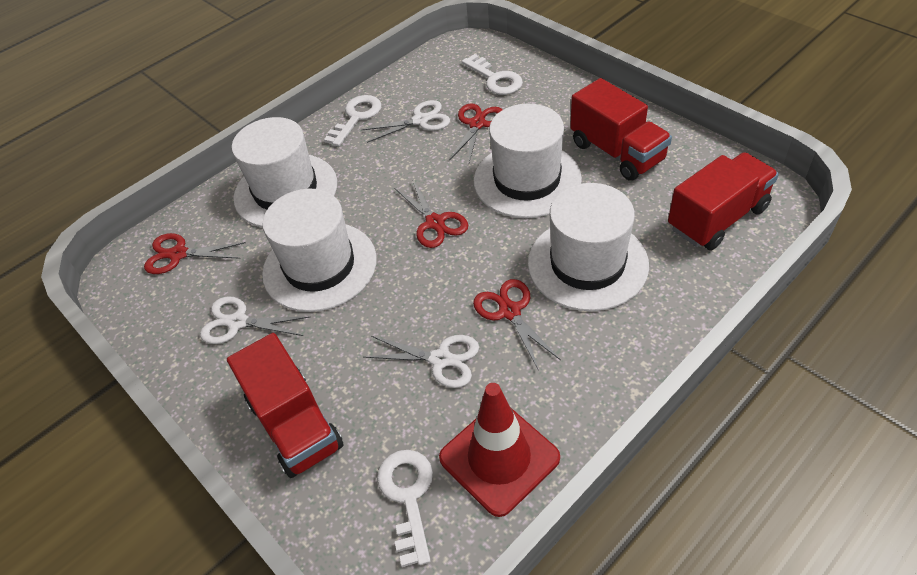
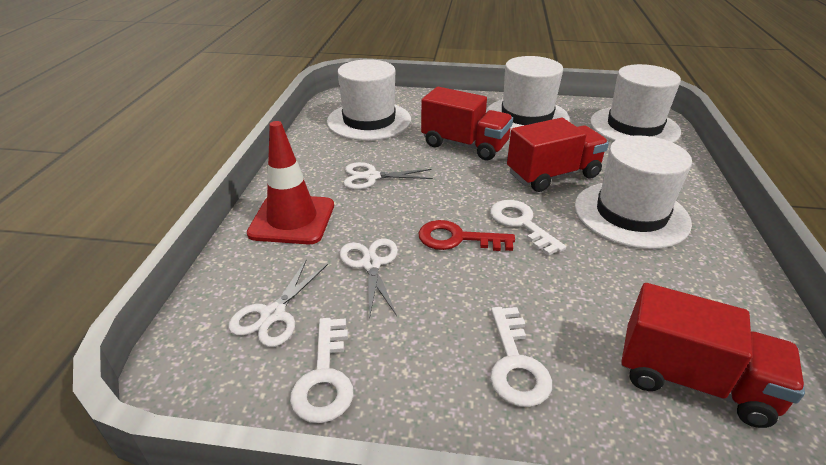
red key: none = 0 -> [418,220,515,251] = 1
red scissors: [144,233,246,274] [394,180,468,248] [449,103,503,162] [473,279,561,371] = 4 -> none = 0

